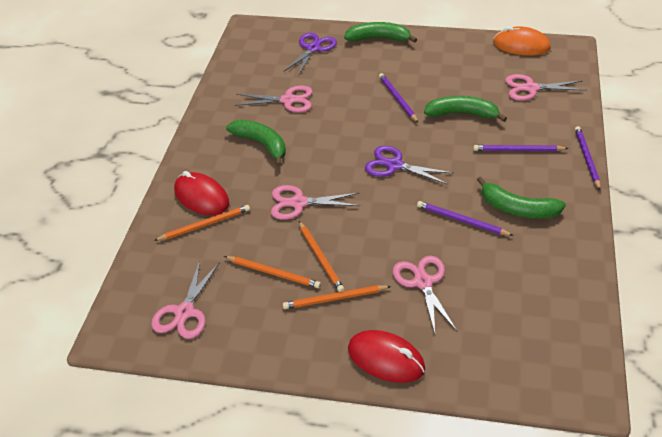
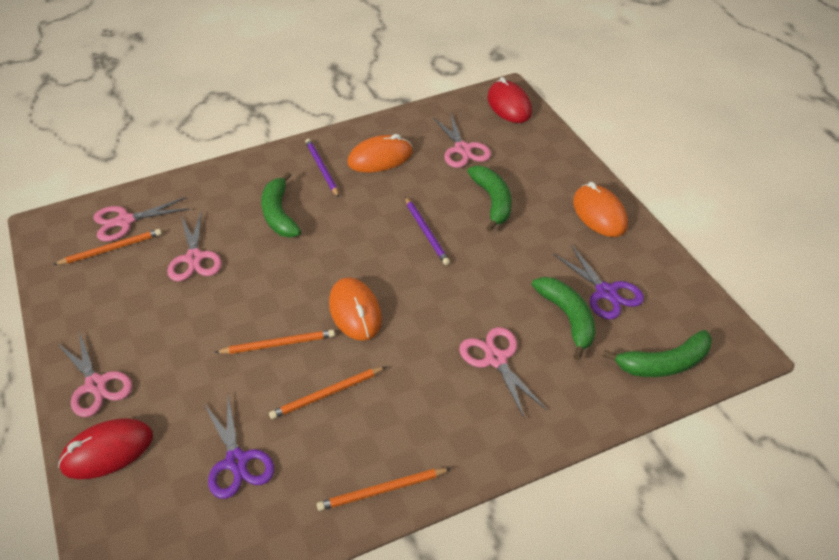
orange mouse: [493,26,551,56] = 1 -> [329,277,382,341] [348,134,413,172] [573,182,628,237] = 3
purple pencil: [379,73,418,123] [417,201,513,236] [473,145,569,151] [575,126,601,190] = 4 -> [305,139,339,197] [405,197,450,265] = 2

